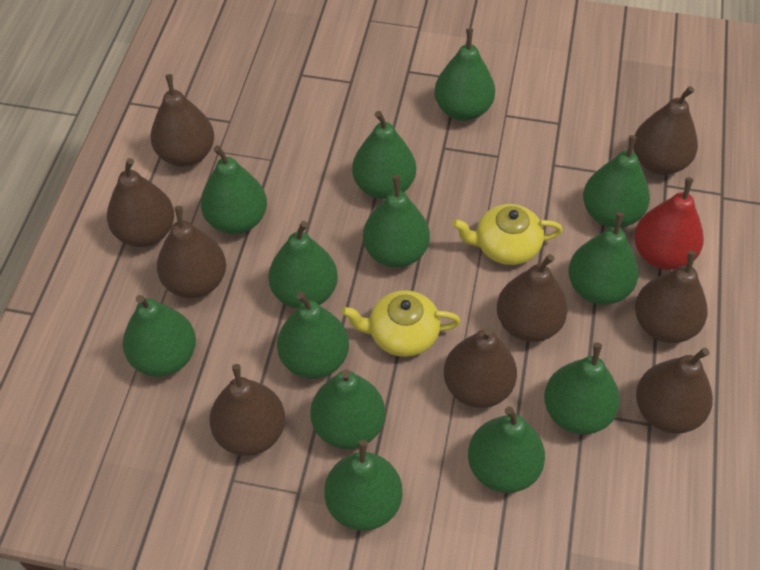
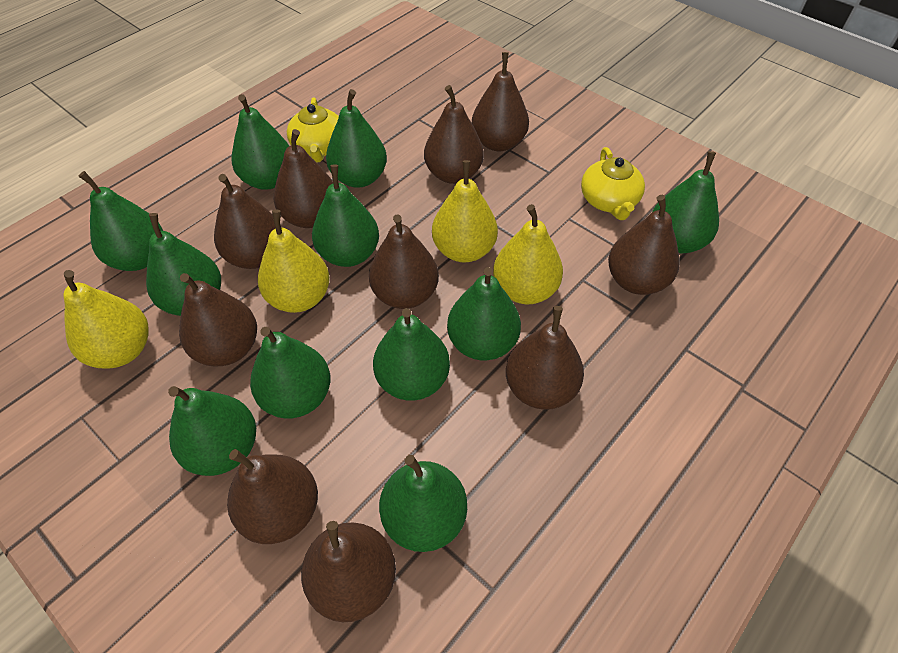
brown pear: [107,158,174,247] [151,74,214,167] [157,206,226,298] [210,364,285,456] [444,327,517,408] [497,254,568,342] [633,86,698,175] [635,251,707,343] [636,347,713,434] = 9 -> [179,273,257,366] [214,174,281,269] [227,449,318,544] [273,129,333,228] [301,521,396,622] [369,214,439,309] [424,85,484,184] [472,52,529,151] [506,306,584,410] [608,195,680,295] = 10
green pear: [123,295,196,377] [201,145,267,234] [268,221,338,309] [277,292,349,379] [310,369,385,449] [324,440,402,531] [352,111,416,199] [363,175,430,268] [434,28,495,121] [468,406,545,493] [544,343,620,435] [568,212,639,305] [583,135,650,228] = 13 -> [79,171,163,271] [146,213,221,316] [168,386,256,476] [231,94,289,190] [250,327,331,419] [312,164,379,267] [326,89,387,188] [373,308,450,401] [379,455,467,552] [447,267,521,360] [652,151,719,253] = 11
red pear: [634,177,704,270] = 1 -> none = 0
yellow pear: none = 0 -> [63,270,149,369] [258,210,330,313] [432,160,498,262] [493,204,563,304] = 4

